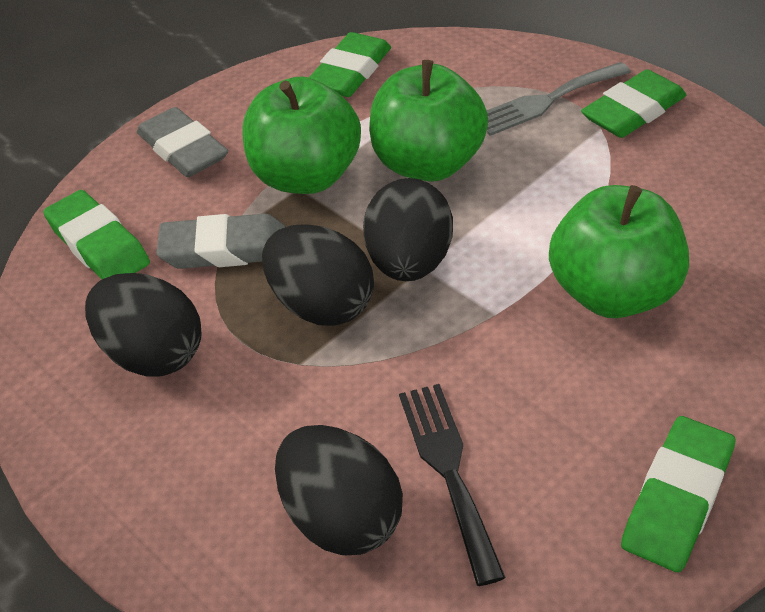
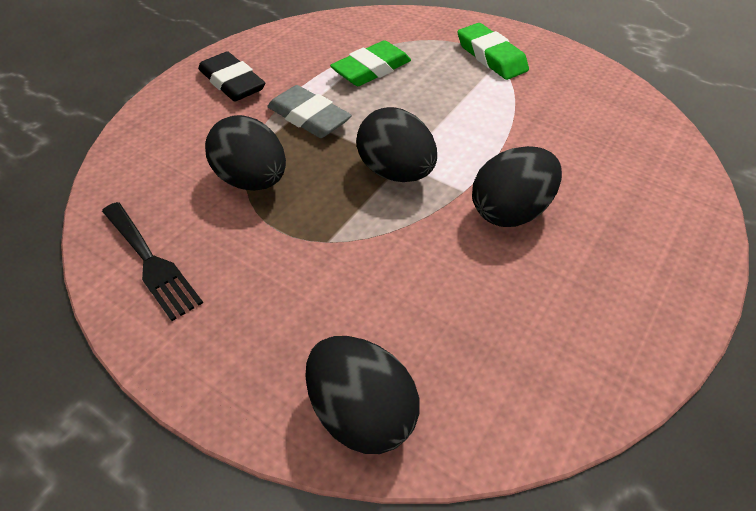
black eraser: none = 0 -> [198,51,265,102] = 1
green apple: [242,76,361,194] [369,60,488,182] [549,185,689,318] = 3 -> none = 0
green eraser: [43,190,150,279] [309,32,391,97] [581,69,687,138] [621,416,736,572] = 4 -> [330,40,411,86] [458,23,529,80] = 2
grey eraser: [137,107,228,177] [156,213,286,269] = 2 -> [267,85,352,138] = 1
grey fork: [486,62,631,136] = 1 -> none = 0

